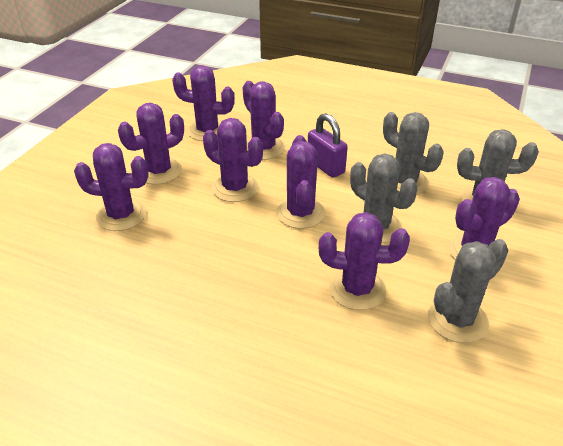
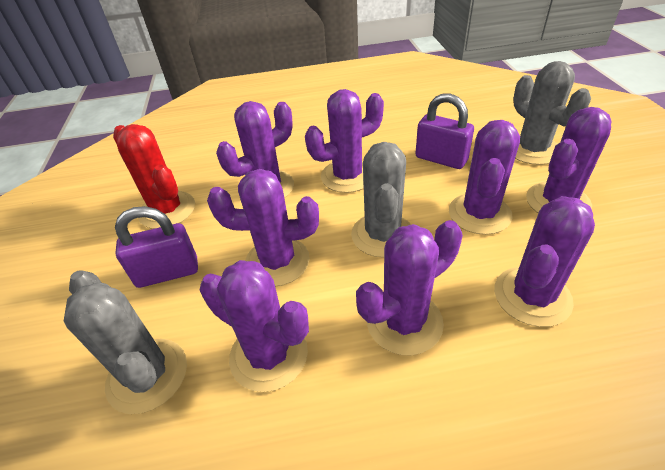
grey cactus: [350,154,418,243] [383,112,444,195] [428,239,509,343] [457,129,539,201] = 4 -> [64,270,187,414] [351,142,411,258] [513,61,591,165] = 3
purple padlock: [308,113,348,178] = 1 -> [115,206,198,288] [415,93,474,169] = 2
red cactus: none = 0 -> [113,124,195,229] = 1

